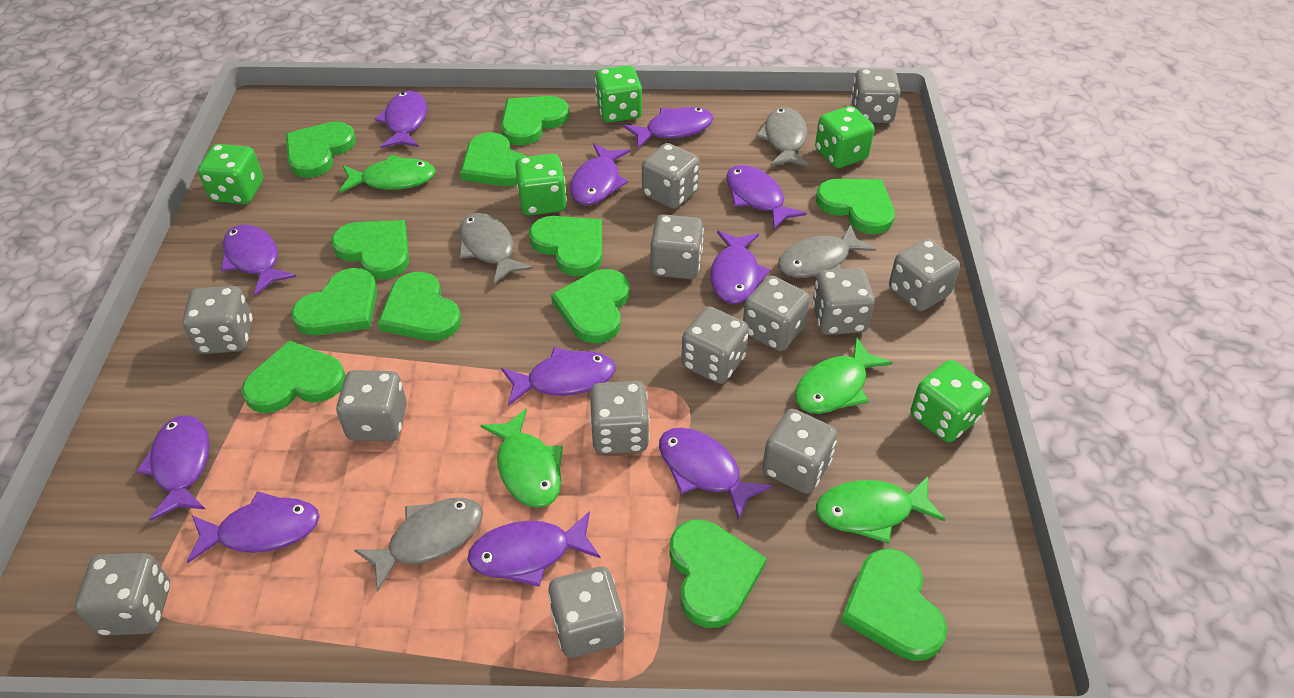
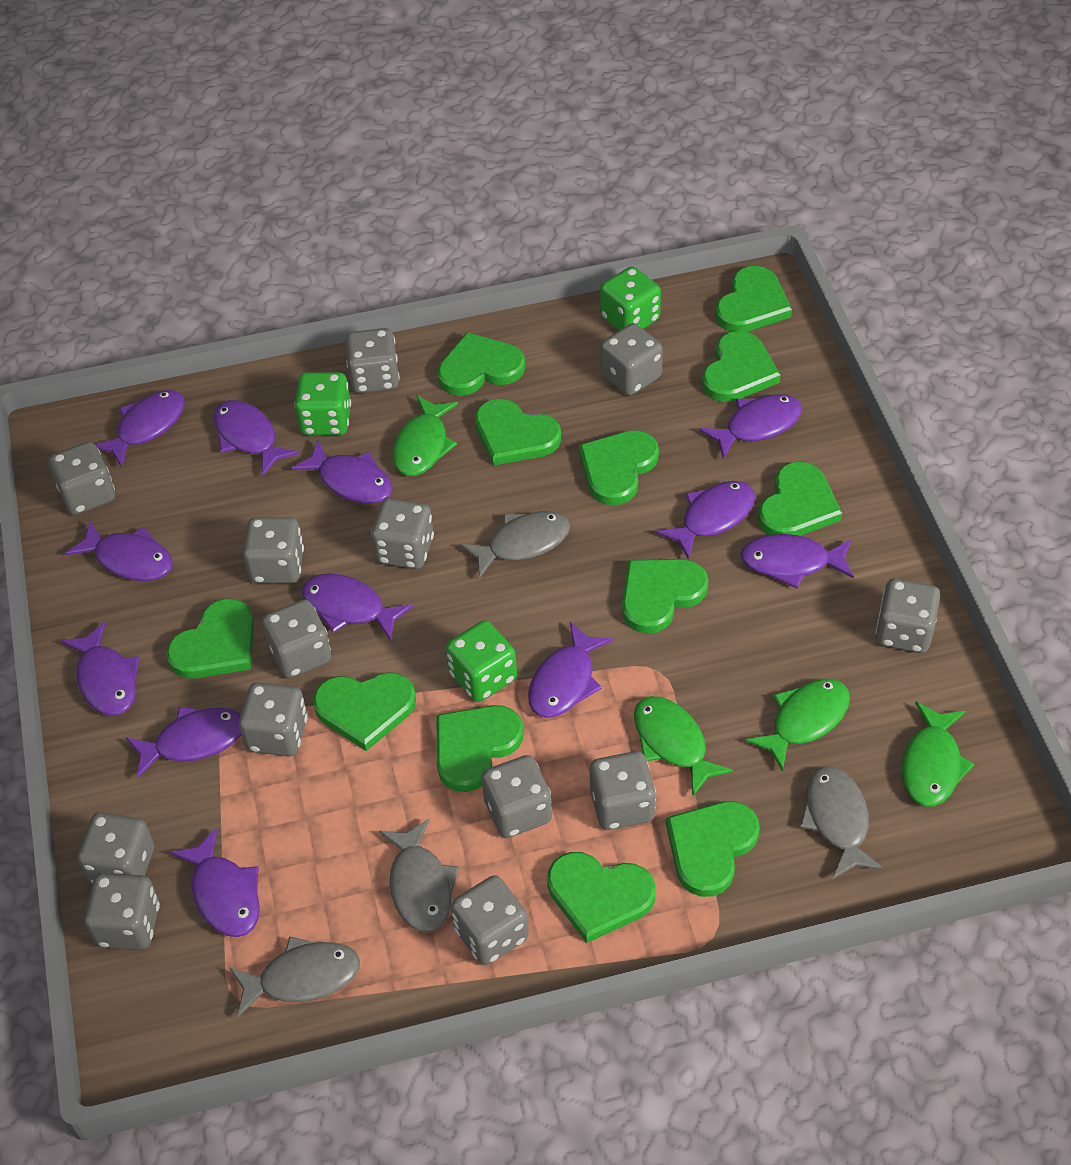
green dice: [198,144,263,204] [515,154,567,215] [595,65,642,123] [815,106,875,168] [911,360,991,442] = 5 -> [294,372,351,435] [446,620,517,702] [600,266,661,331] = 3
purple fish: [136,416,210,520] [187,491,320,563] [221,224,296,295] [375,91,427,148] [467,511,601,587] [501,347,616,406] [570,143,630,205] [624,107,714,148] [659,428,772,520] [710,231,771,304] [726,165,807,229] = 11 -> [61,622,140,716] [65,521,173,581] [95,390,185,468] [126,707,241,779] [170,828,260,937] [213,400,299,476] [291,441,393,504] [302,573,413,642] [528,622,613,718] [656,481,755,559] [699,394,802,459] [741,534,854,588] = 12

